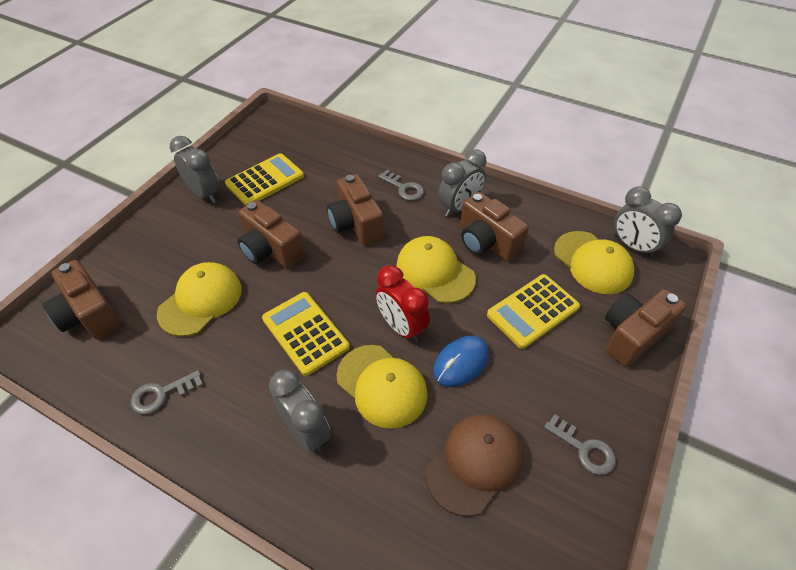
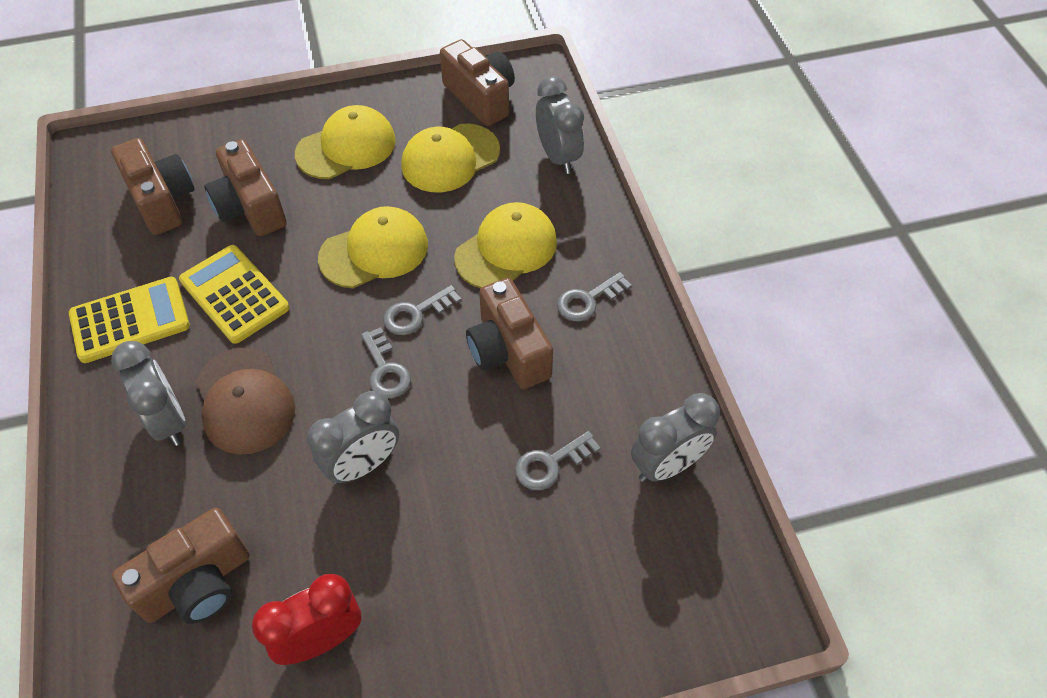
blue mouse: [433,336,489,387] = 1 -> none = 0
grey key: [131,370,203,414] [378,170,424,201] [544,414,616,475] = 3 -> [361,327,411,398] [383,285,461,335] [515,431,601,490] [557,272,632,321] = 4
yellow calculator: [225,153,304,206] [262,292,350,376] [487,274,580,349] = 3 -> [69,277,190,363] [179,245,290,344] = 2

